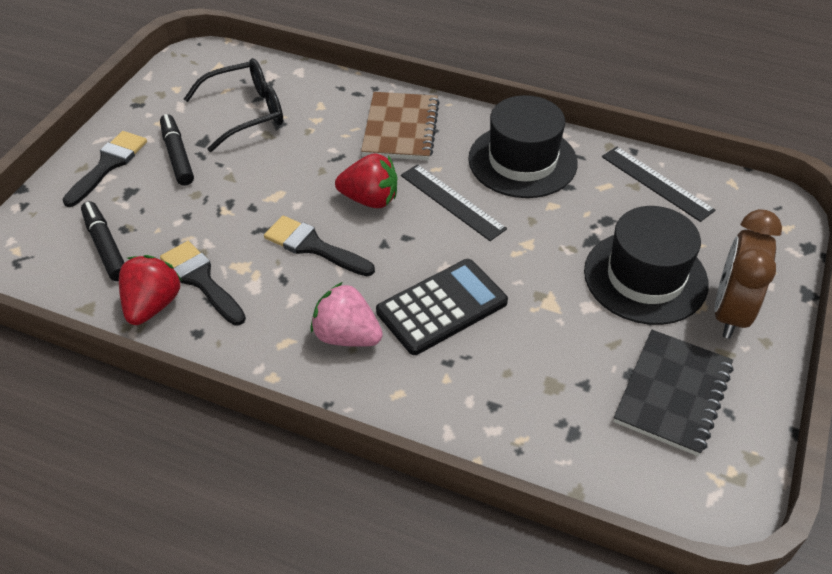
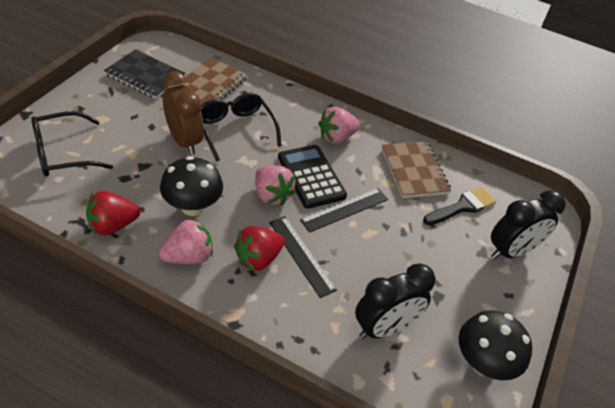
black brush: [62,131,147,207] [160,241,246,325] [264,216,375,276] = 3 -> [423,187,496,225] = 1
black clock: none = 0 -> [355,263,436,339] [491,190,566,259] = 2
black glasses: [184,58,283,152] = 1 -> [31,111,113,176] [201,93,282,162] = 2
black hat: [468,95,578,198] [584,206,709,325] = 2 -> none = 0
black marker: [81,201,125,281] [160,114,194,186] = 2 -> none = 0
black mushroom: none = 0 -> [160,156,223,216] [459,310,532,380] = 2
brown notebook: [361,92,440,160] = 1 -> [172,58,247,105] [381,141,451,198] = 2
pink strawberry: [310,282,383,347] = 1 -> [159,218,213,264] [255,165,296,206] [318,107,360,144] = 3

